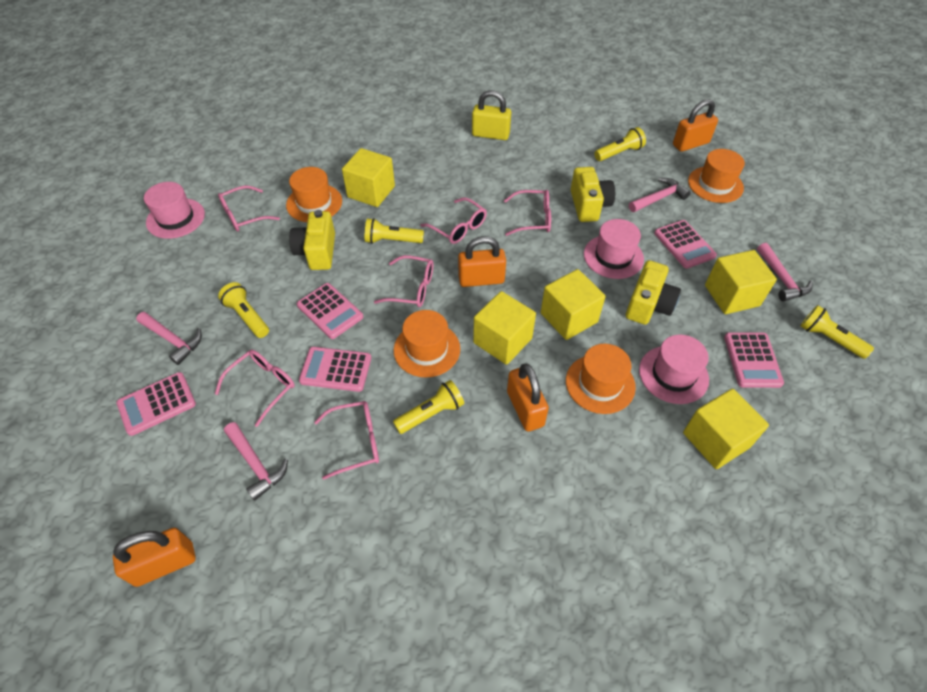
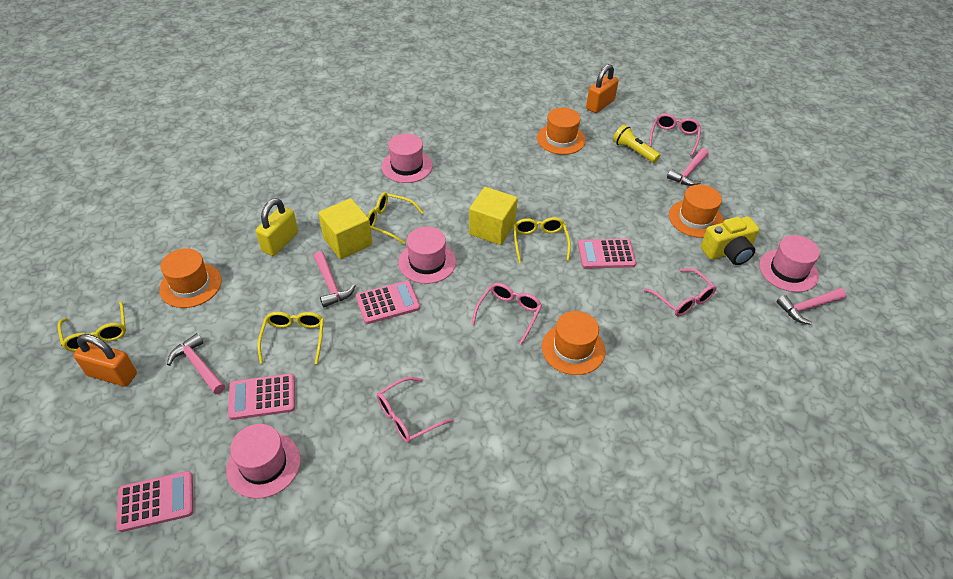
orange padlock: [113,528,196,587] [458,236,506,287] [507,363,549,432] [673,99,718,152] = 4 -> [73,334,137,386] [586,64,619,113] = 2
pink calculator: [116,372,196,436] [297,283,363,339] [299,347,371,392] [654,220,717,268] [724,332,784,388] = 5 -> [116,471,193,532] [228,374,295,420] [356,280,420,324] [578,239,636,269] = 4
pink glasses: [215,350,295,427] [218,186,280,231] [314,401,379,480] [374,255,433,307] [421,197,487,244] [504,190,551,236] = 6 -> [377,377,453,443] [471,283,542,345] [644,268,717,316] [649,114,701,156] = 4
pink hat: [144,182,205,239] [584,219,644,279] [639,334,709,404] = 3 -> [226,424,301,499] [381,134,433,183] [398,226,456,284] [759,235,820,292] = 4
yellow camera: [289,210,335,270] [571,167,615,222] [626,260,681,325] = 3 -> [701,217,759,265] = 1
yellow cube: [342,148,395,207] [473,291,536,365] [541,269,606,340] [683,389,769,469] [705,250,777,314] = 5 -> [318,198,372,259] [469,187,518,245] = 2
yellow flashlight: [218,282,269,338] [365,218,424,244] [393,380,464,434] [594,127,646,161] [800,305,874,359] = 5 -> [613,125,660,163] = 1
yellow glasses: none = 0 -> [58,301,126,352] [257,312,324,364] [367,192,424,244] [513,217,571,263] = 4

